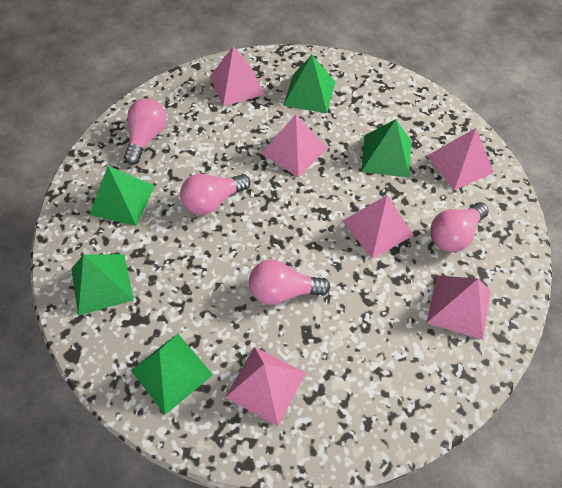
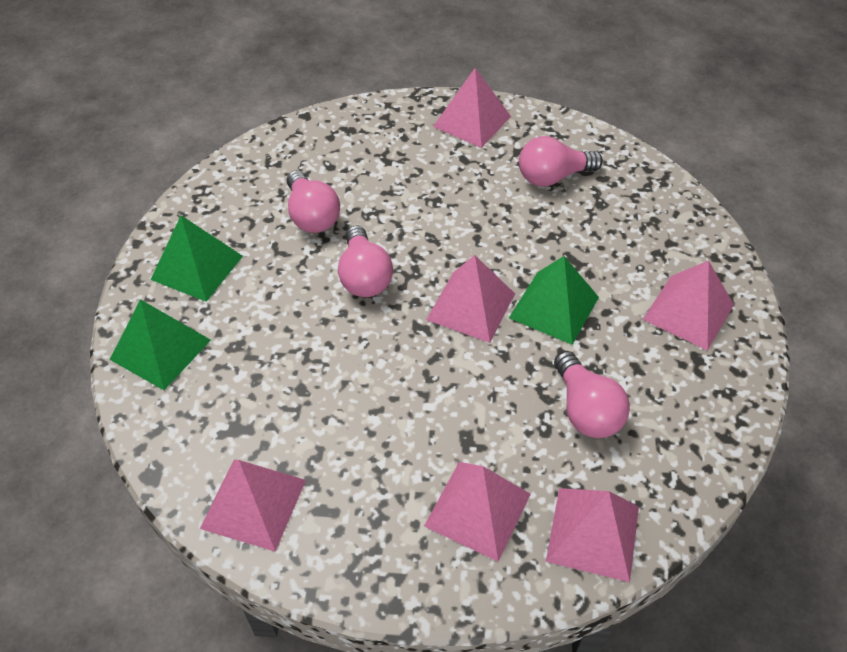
green pyramid: [71,254,134,316] [90,166,155,226] [131,334,213,415] [283,55,335,113] [361,119,411,178] = 5 -> [110,299,211,390] [151,215,243,302] [509,256,599,345] = 3

